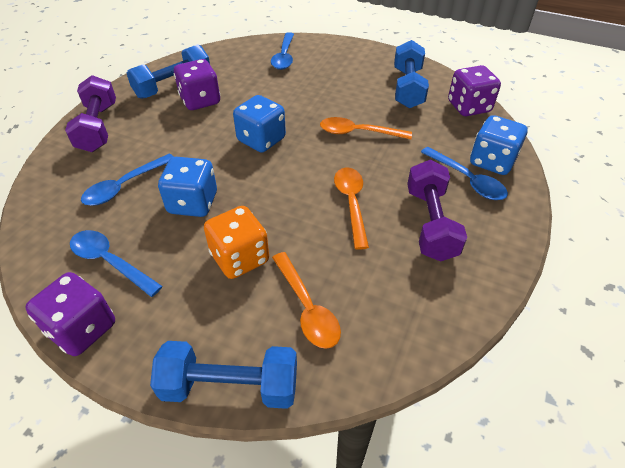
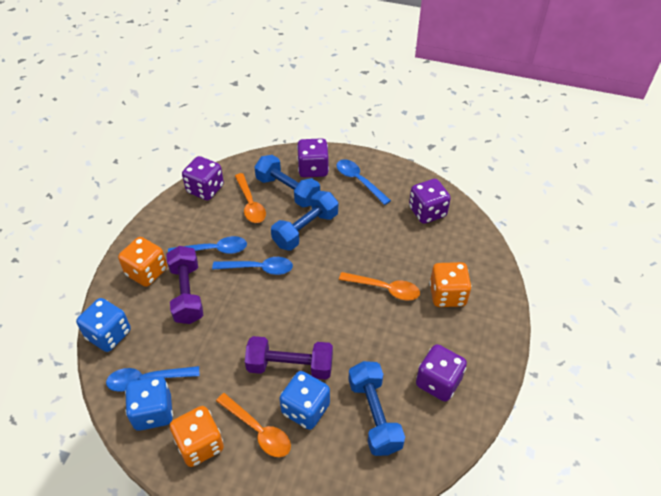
orange dice: [204,206,269,279] = 1 -> [118,237,167,287] [170,406,224,467] [430,262,472,307] = 3
purple dice: [25,272,115,356] [174,59,220,110] [448,65,501,116] = 3 -> [182,156,224,200] [297,138,329,178] [409,179,451,224] [416,344,467,402] = 4

